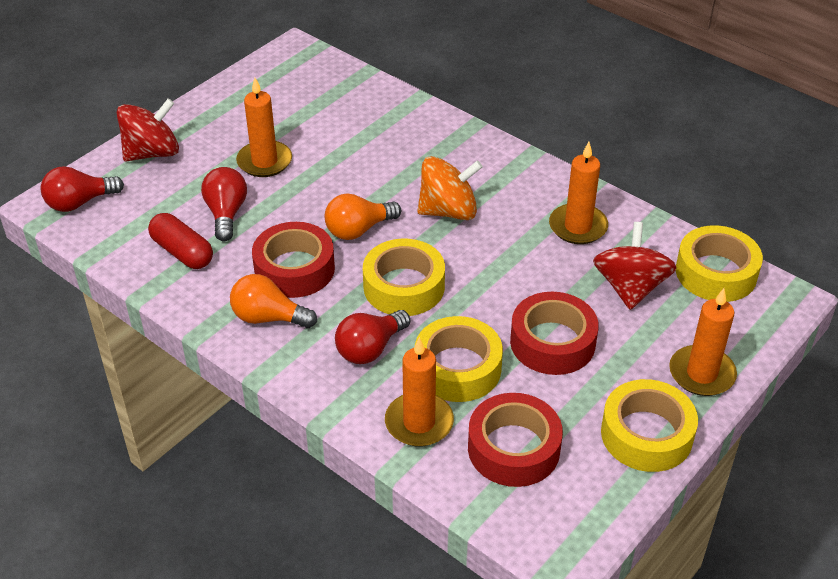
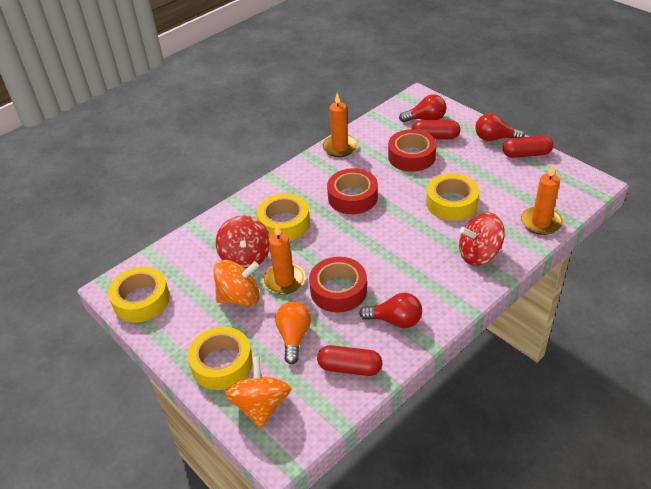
orange candle: [236,78,292,177] [385,337,454,446] [549,142,608,244] [669,288,737,396] = 4 -> [263,224,305,295] [322,93,358,157] [521,165,563,235] = 3
orange light bulb: [230,274,317,328] [325,193,401,240] = 2 -> [275,302,311,364] = 1
orange spinning top: [417,156,483,220] = 1 -> [213,260,260,306] [225,357,291,428] = 2
red capsule: [148,213,213,269] = 1 -> [317,345,382,376] [412,120,460,139] [502,136,553,158] = 3

